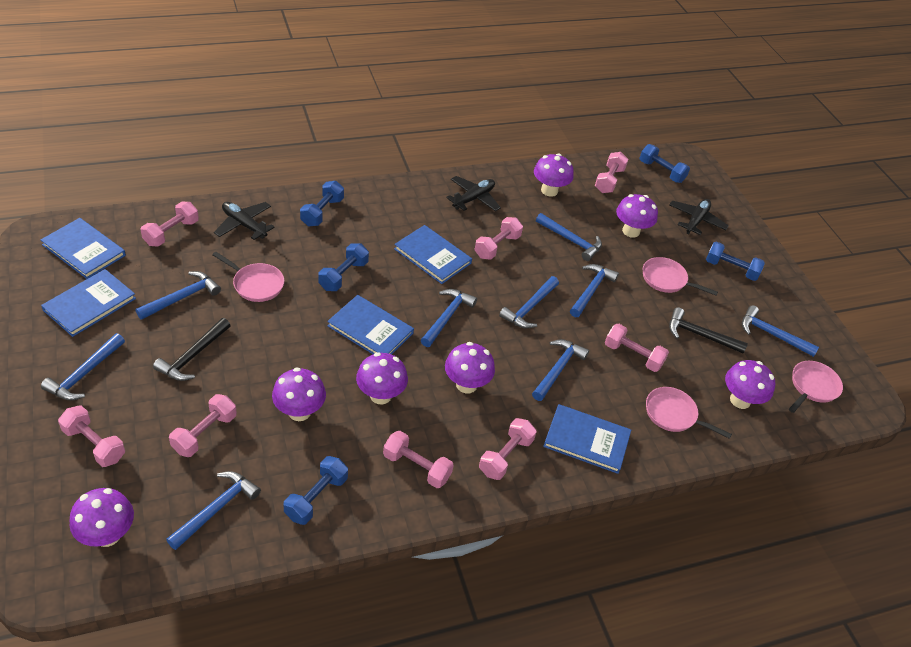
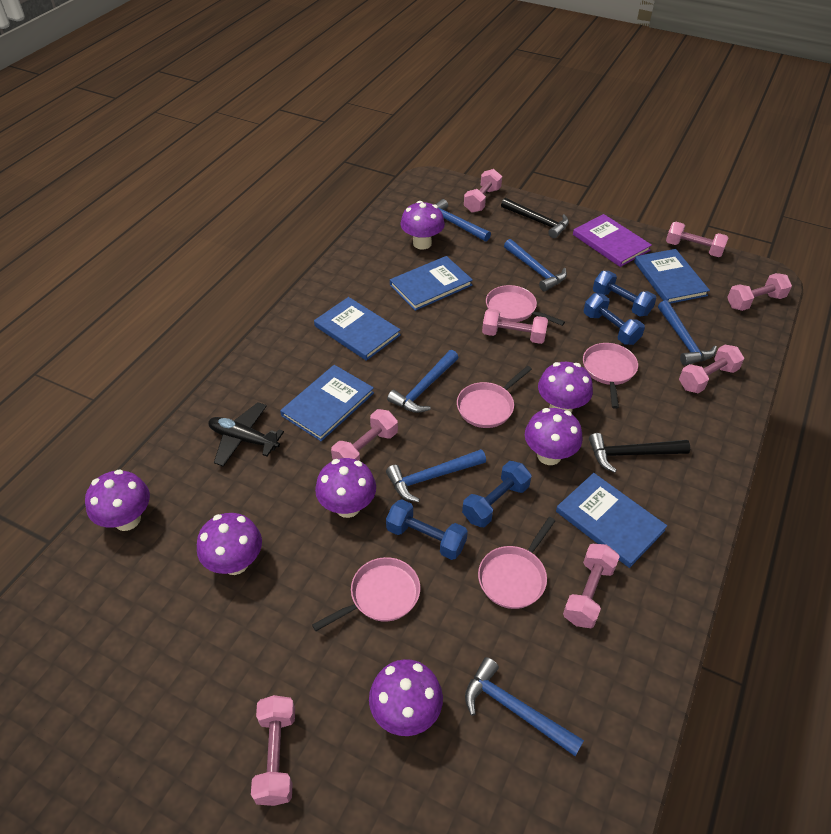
black plane: [214,202,275,240] [446,176,501,211] [669,199,729,235] = 3 -> [208,402,284,466] = 1
blue dumbbell: [283,456,348,525] [300,181,344,226] [318,243,369,291] [639,144,690,183] [706,242,765,281] = 5 -> [386,500,468,560] [462,461,531,527] [584,293,645,345] [593,271,656,316] = 4
blue hammer: [41,333,125,401] [136,271,221,320] [166,471,261,550] [421,289,477,347] [499,276,559,329] [532,339,589,401] [536,213,602,261] [570,264,619,317] [742,305,819,357] = 9 -> [386,449,486,502] [387,350,459,413] [435,199,491,242] [465,657,584,756] [504,239,567,291] [658,300,717,366] = 6
pink pan: [212,252,284,302] [643,257,718,296] [646,387,732,439] [789,361,843,413] = 4 -> [312,557,420,631] [457,366,532,428] [478,517,556,609] [486,285,565,326] [583,343,638,409] = 5
purple book: none = 0 -> [573,214,652,267] = 1

